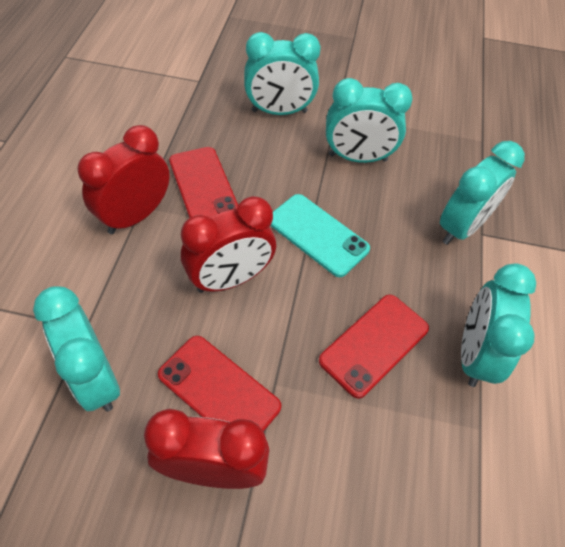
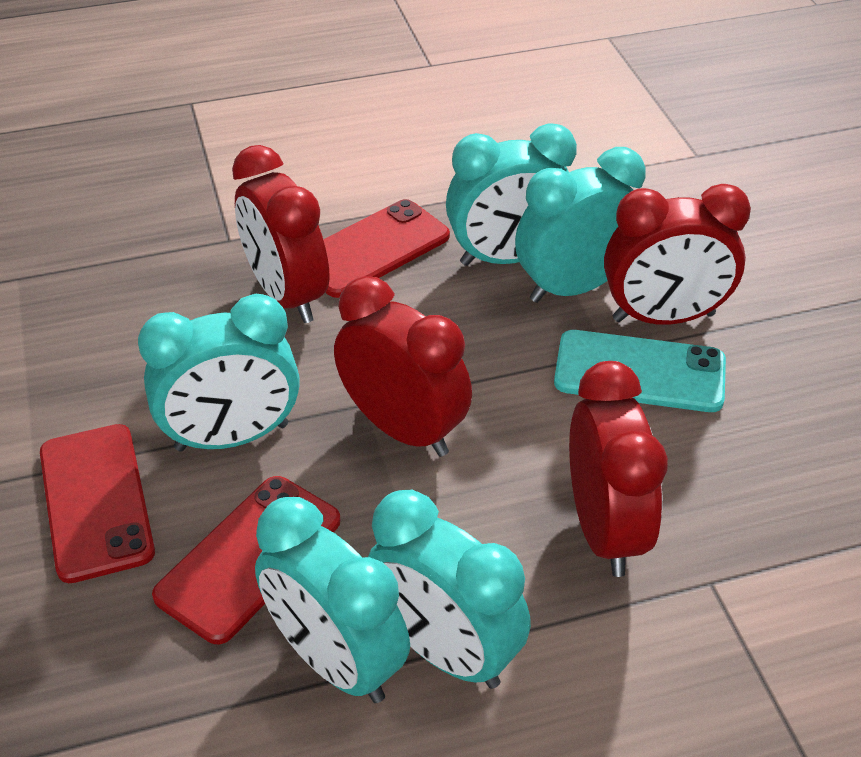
red clock: [77,125,170,234] [144,409,270,489] [181,196,276,293] = 3 -> [232,145,329,323] [334,276,472,457] [569,361,668,577] [604,184,751,325] = 4

